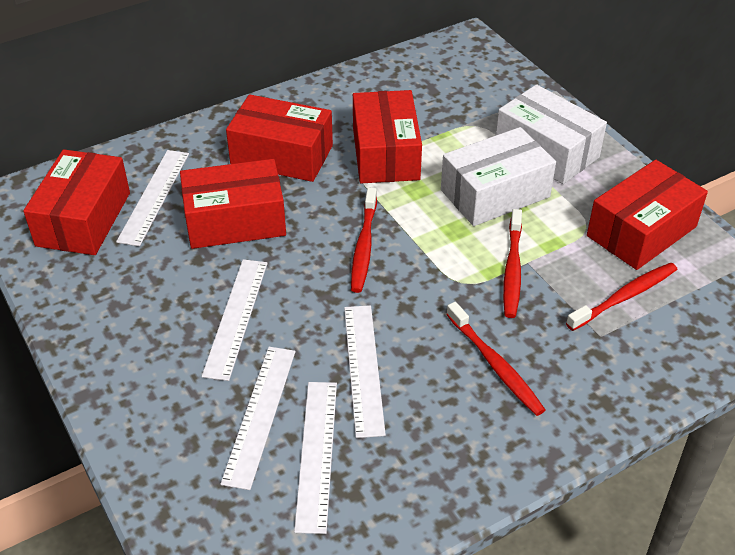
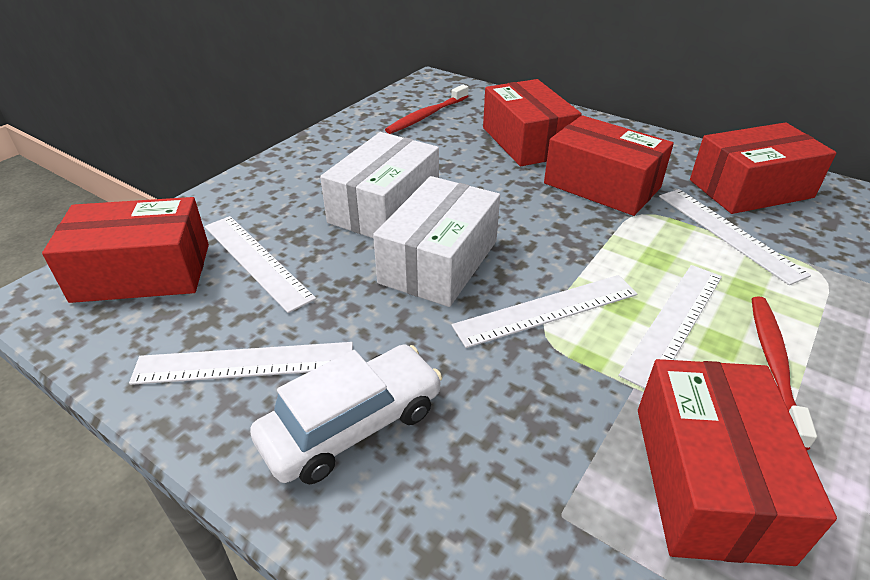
red toothbrush: [351,188,377,293] [446,302,545,416] [503,209,522,318] [566,263,677,331] = 4 -> [385,85,468,134] [752,296,817,450] = 2
white car: none = 0 -> [250,344,442,484] = 1

